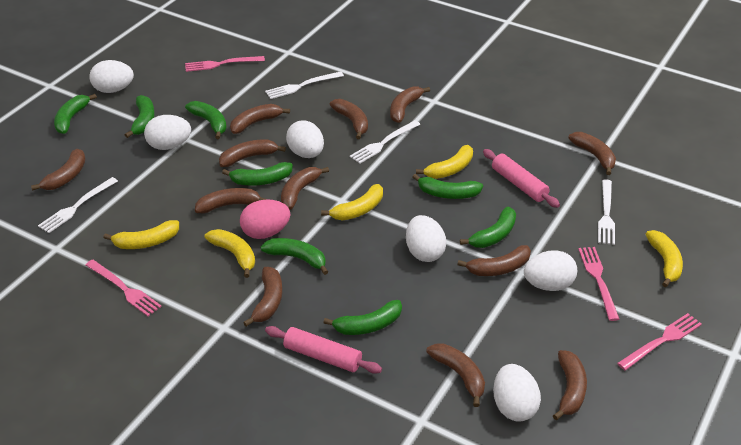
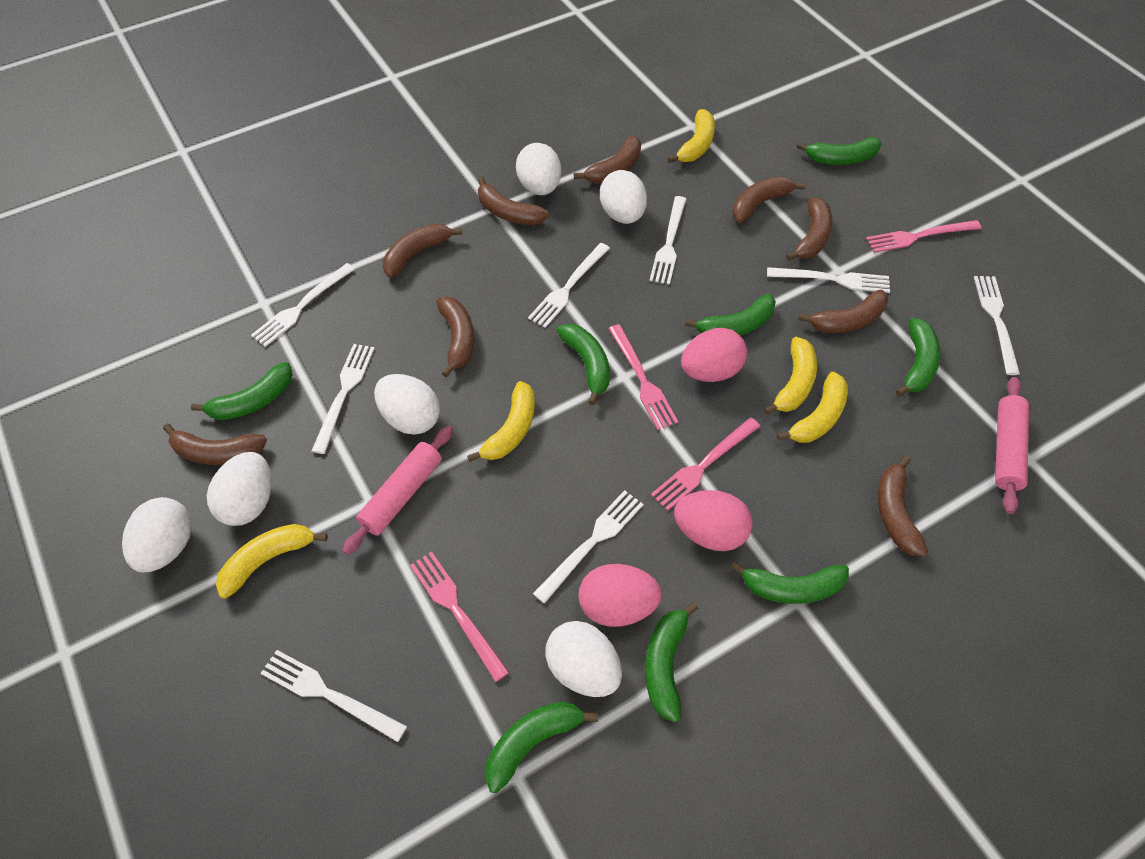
brown banana: [31,149,86,191] [195,188,268,213] [219,140,286,167] [230,104,290,134] [243,267,282,327] [281,167,329,210] [330,99,368,139] [390,86,430,123] [426,343,485,407] [457,245,531,276] [553,350,587,420] [568,132,616,175] = 12 -> [163,424,267,465] [383,223,462,277] [436,297,474,378] [478,177,549,225] [574,135,641,183] [732,176,806,223] [786,197,832,261] [798,290,888,333] [877,455,928,557] = 9
pink egg: [240,199,290,239] = 1 -> [579,564,662,627] [674,490,753,551] [681,328,747,382] = 3
white fork: [38,177,118,233] [265,71,344,99] [350,120,420,164] [598,179,615,245] = 4 -> [251,263,355,347] [260,650,407,742] [312,344,375,454] [528,243,610,328] [533,490,644,604] [650,196,686,285] [767,267,890,293] [974,276,1020,375] = 8

